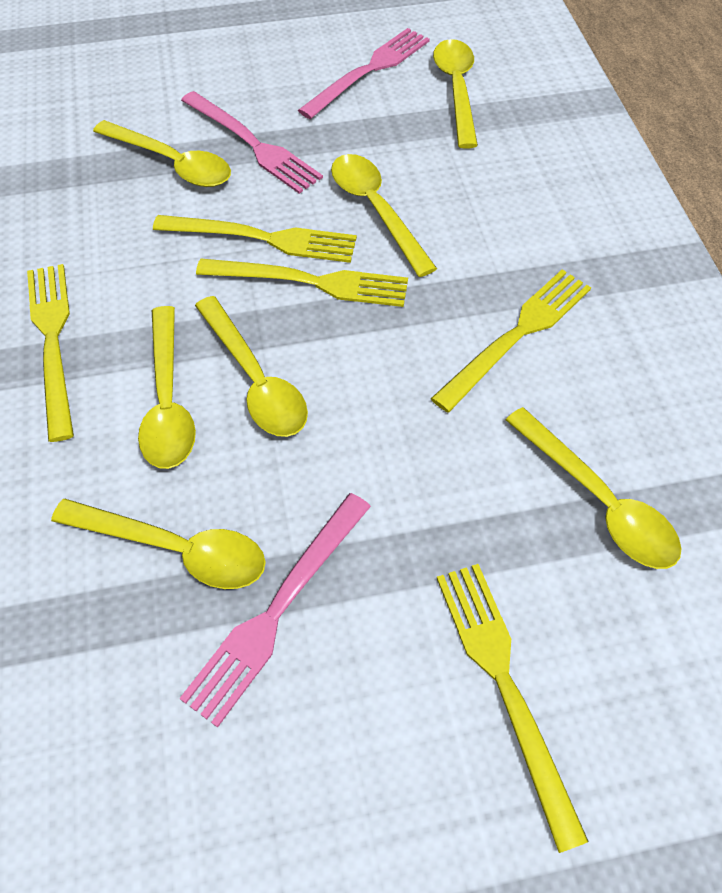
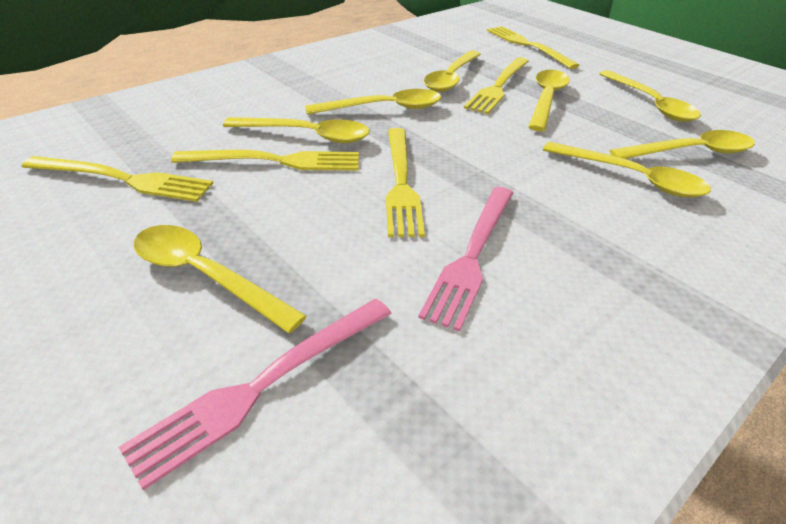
pink fork: [179,493,371,728] [181,91,323,194] [298,28,430,119] = 3 -> [118,299,392,490] [418,187,513,332] = 2
yellow spoon: [51,499,266,589] [93,120,231,187] [138,306,196,469] [195,296,308,437] [331,154,437,277] [433,39,478,149] [506,407,682,569] = 7 -> [134,225,306,333] [223,117,370,143] [305,89,441,115] [424,51,481,92] [528,70,570,131] [543,142,711,197] [599,70,701,122] [610,130,755,159] = 8

